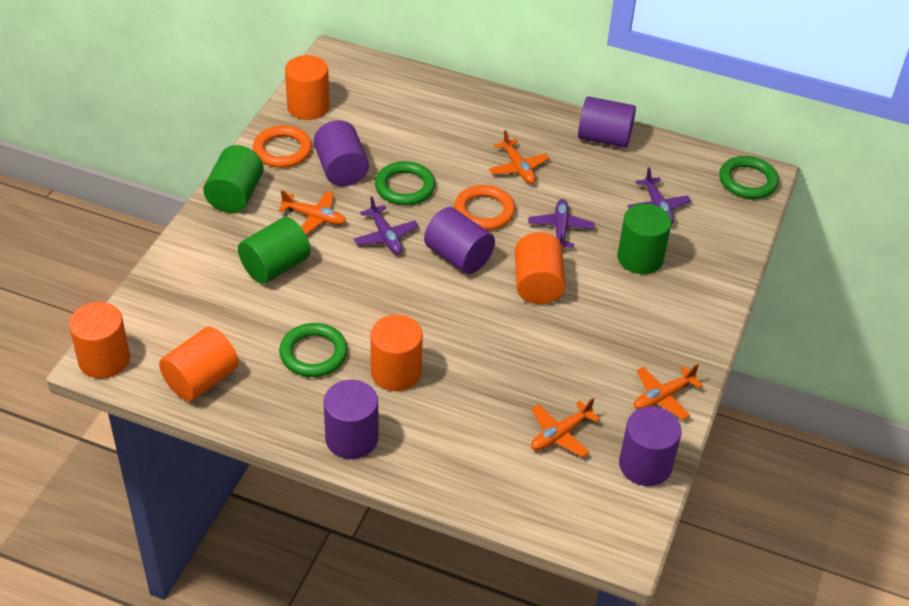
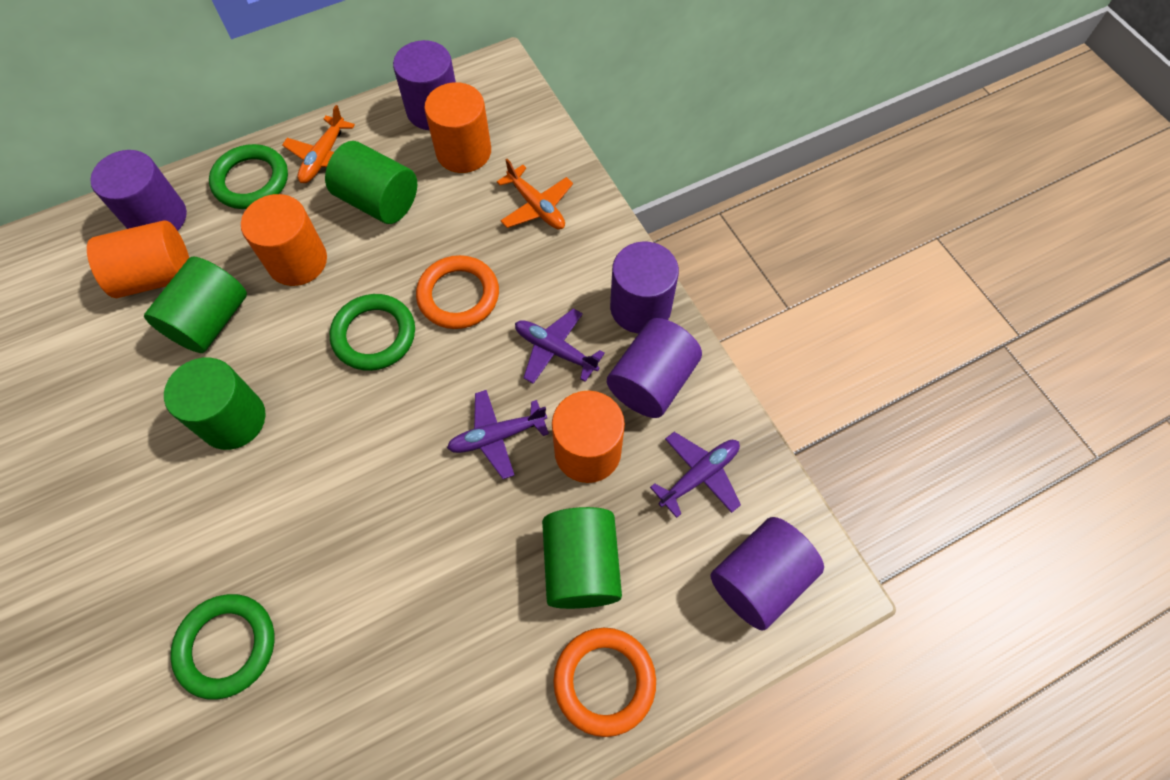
green cylinder: [203,145,264,213] [238,217,311,284] [617,204,672,274] = 3 -> [144,256,247,353] [164,358,265,450] [325,141,417,224] [542,507,622,609] = 4
orange cylinder: [69,302,130,379] [159,326,239,401] [285,55,329,120] [370,315,423,391] [515,232,565,304] = 5 -> [87,221,189,298] [241,194,327,286] [424,82,491,173] [552,391,625,483] = 4
orange plane: [278,190,346,235] [489,130,549,184] [531,398,600,457] [634,364,703,420] = 4 -> [282,105,355,183] [497,159,573,230] = 2

